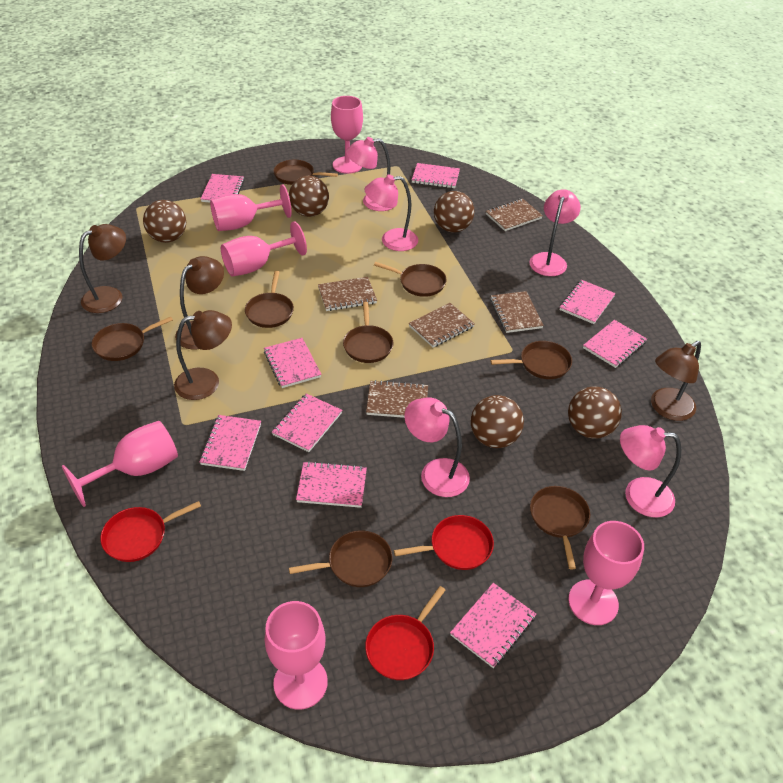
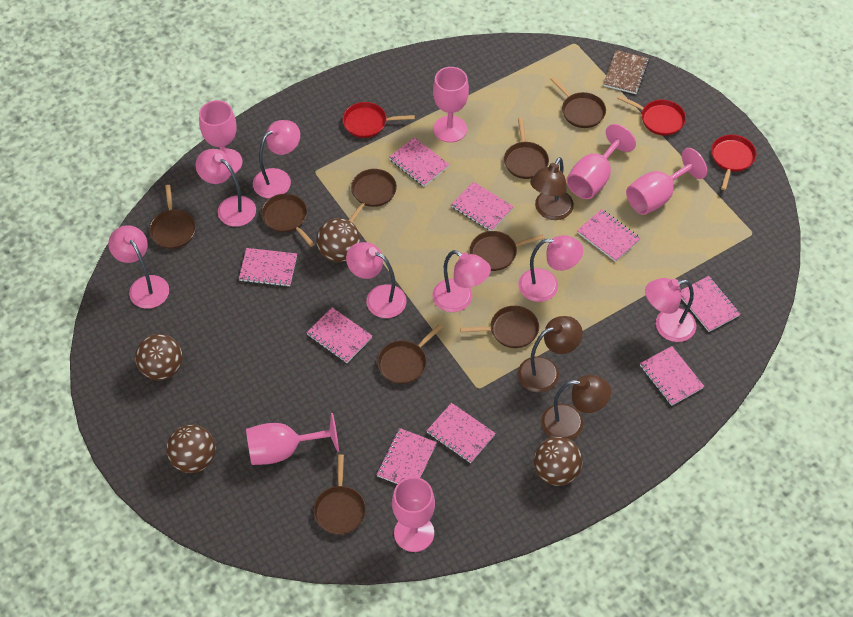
brown ball: [143,200,186,243] [289,176,329,217] [434,191,474,233] [471,395,524,448] [568,387,622,439] = 5 -> [135,334,183,381] [166,425,216,473] [316,218,361,262] [534,437,583,486] = 4
brown lamp: [79,224,126,313] [174,310,232,400] [175,256,224,349] [651,341,701,421] = 4 -> [518,316,583,393] [530,157,574,220] [541,375,611,440] = 3
brown notebook: [318,277,377,311] [366,380,428,418] [409,303,475,348] [486,199,543,231] [490,291,544,333] = 5 -> [603,50,649,94] = 1
brown pan: [92,317,173,361] [245,271,294,328] [273,160,338,185] [289,531,392,587] [343,302,393,363] [374,262,447,297] [490,341,572,379] [530,486,590,569] = 8 -> [149,185,196,249] [261,194,315,247] [313,454,366,535] [349,169,397,223] [377,324,443,384] [460,306,539,348] [470,231,545,271] [504,118,549,179] [550,77,606,128] = 9
pink lamp: [346,137,398,211] [365,174,418,251] [404,397,470,497] [529,189,581,276] [620,425,682,517] = 5 -> [108,225,169,309] [196,149,256,227] [253,120,300,199] [346,242,407,318] [432,250,491,312] [518,235,583,302] [645,278,696,342] = 7

